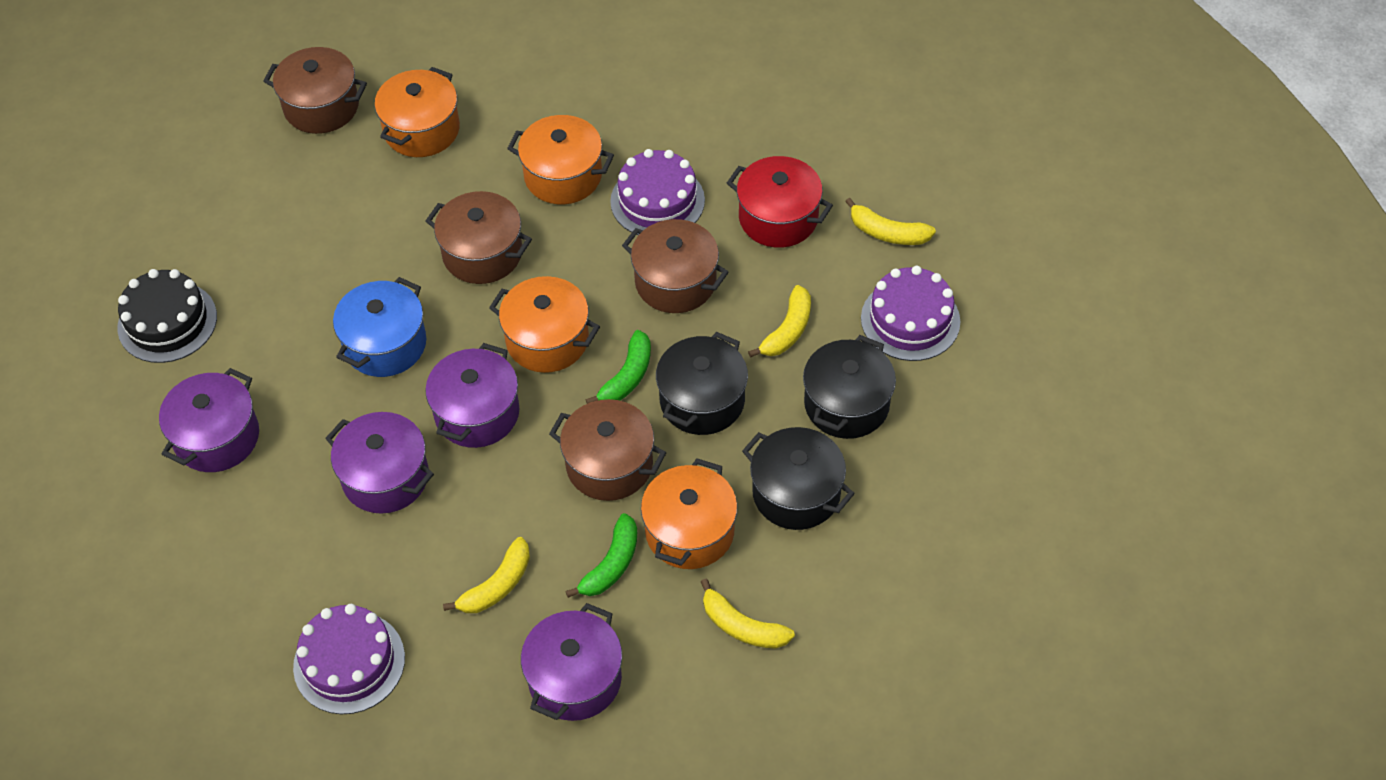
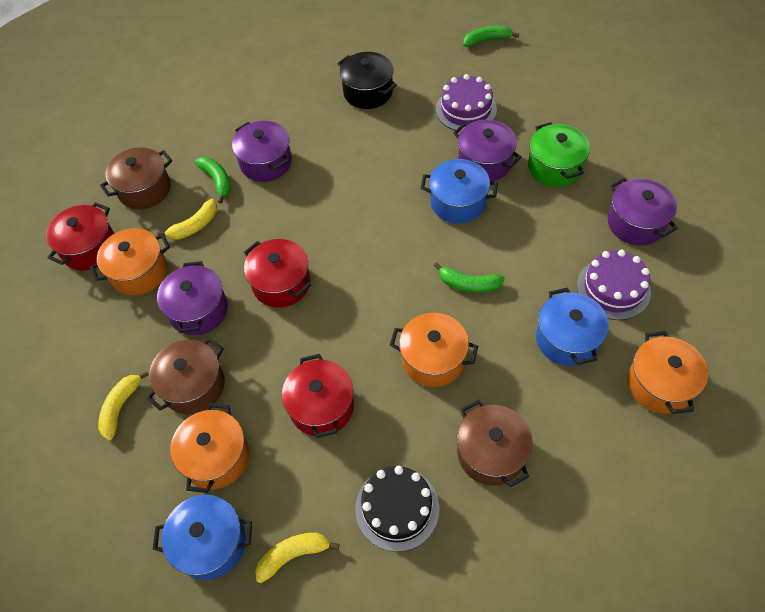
black pot: [656,332,748,435] [742,427,855,530] [803,335,896,439] = 3 -> [337,52,397,109] = 1
blue pot: [333,277,426,377] = 1 -> [153,495,252,580] [421,159,498,224] [536,288,609,366] = 3
brown pot: [263,47,367,134] [426,191,532,284] [549,399,666,501] [622,219,729,313] = 4 -> [100,147,172,209] [146,338,225,414] [457,399,533,488] = 3
green banana: [565,513,637,598] [586,330,651,404] = 2 -> [195,157,231,203] [434,263,505,293] [463,26,519,47] = 3
green pot: none = 0 -> [528,122,590,187] = 1
purple cake: [293,604,405,714] [610,149,705,235] [861,266,960,361] = 3 -> [436,74,497,132] [577,250,651,320] = 2
red pot: [727,156,833,248] = 1 -> [46,202,115,271] [244,239,311,308] [282,354,354,438] = 3
yellow banana: [443,537,530,613] [701,579,795,648] [748,285,811,358] [845,198,936,245] = 4 -> [98,371,149,440] [157,199,217,240] [255,533,339,583] = 3

